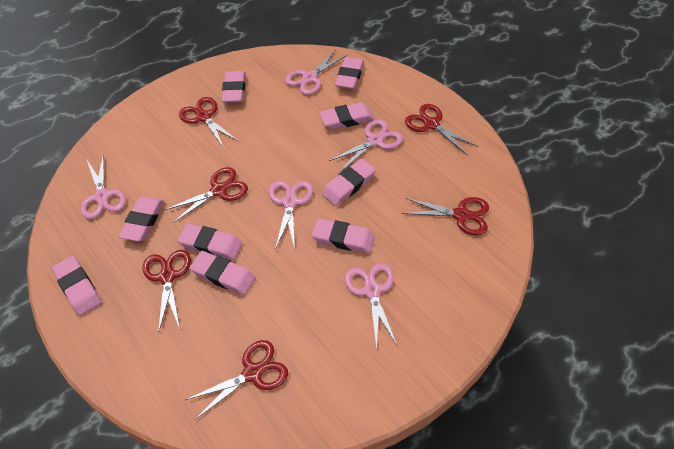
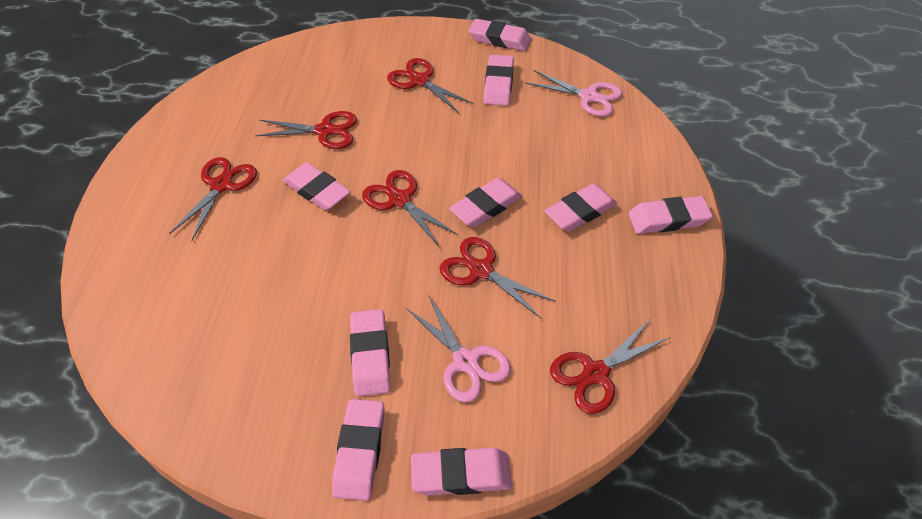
pink scissors: [81,154,126,219] [269,181,313,249] [285,49,347,95] [329,120,403,172] [345,263,398,351] = 5 -> [406,294,511,402] [525,70,622,117] = 2

